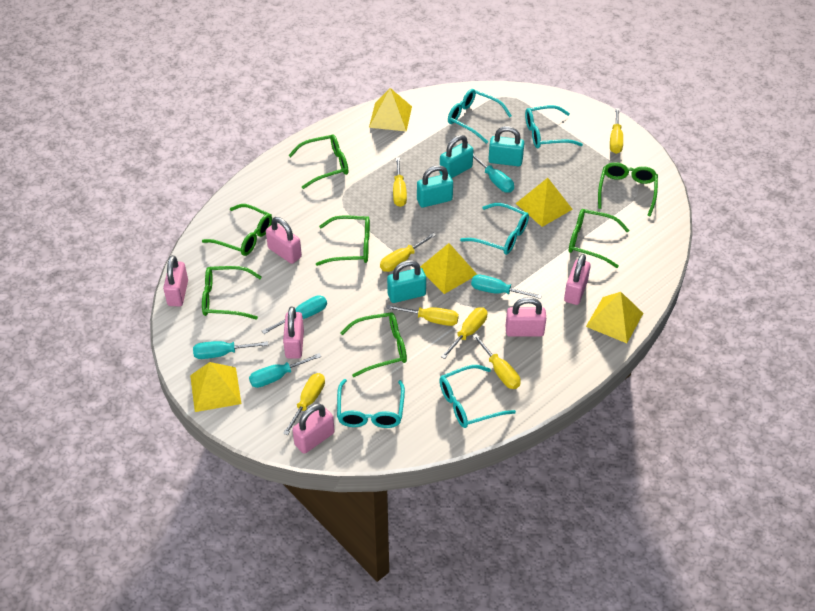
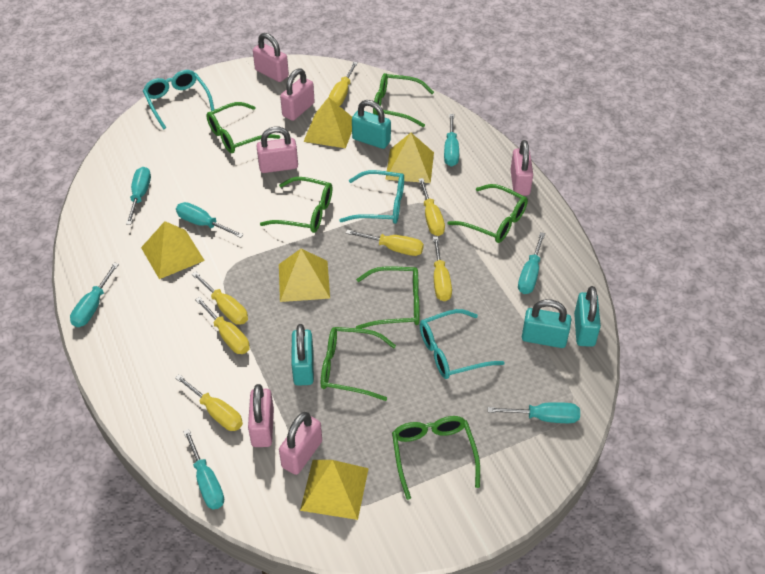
turquoise glasses: [337,379,405,428] [439,365,516,428] [448,89,512,144] [460,203,529,255] [525,105,583,148] = 5 -> [143,70,215,129] [339,170,404,224] [420,309,505,379] = 3
turquoise screwdriver: [193,341,268,359] [249,353,321,388] [262,295,327,334] [471,274,542,299] [473,154,514,193] = 5 -> [70,263,119,327] [126,167,151,225] [176,202,244,238] [183,429,224,509] [444,114,459,167] [488,402,580,423] [518,232,545,294] = 7

